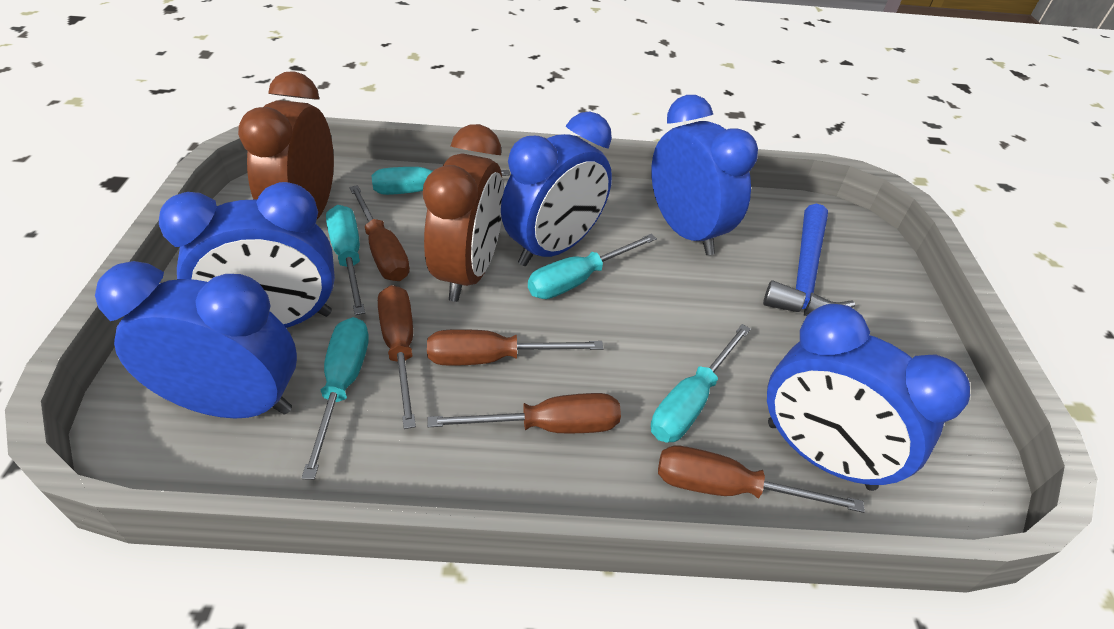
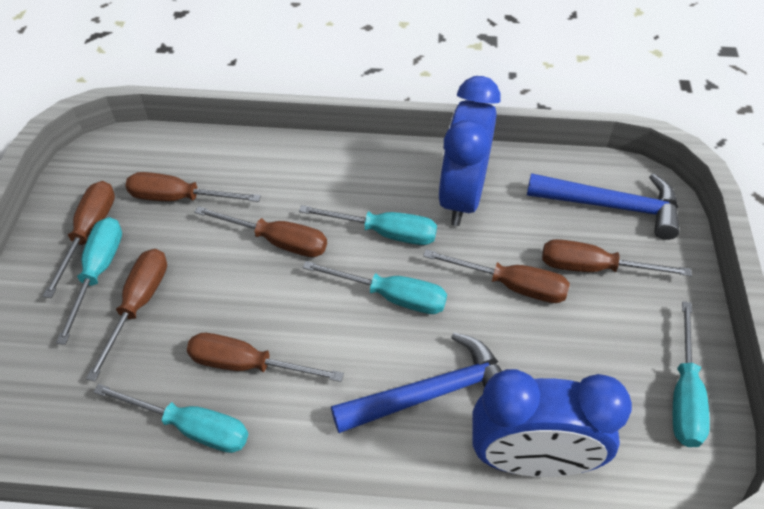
blue clock: [95,261,297,418] [159,182,335,328] [501,111,612,266] [651,95,758,255] [767,304,970,491] = 5 -> [438,76,500,226] [472,369,632,477] = 2
blue hammer: [763,204,855,316] = 1 -> [331,332,502,433] [527,173,680,240] = 2
brown clock: [238,71,334,219] [423,124,504,302] = 2 -> none = 0
brown screwdriver: [349,185,410,281] [378,285,416,429] [427,329,604,366] [427,393,621,433] [658,446,865,513] = 5 -> [43,181,115,298] [86,249,167,381] [125,172,261,202] [187,333,344,382] [194,206,327,257] [423,249,570,303] [542,239,692,276] = 7

